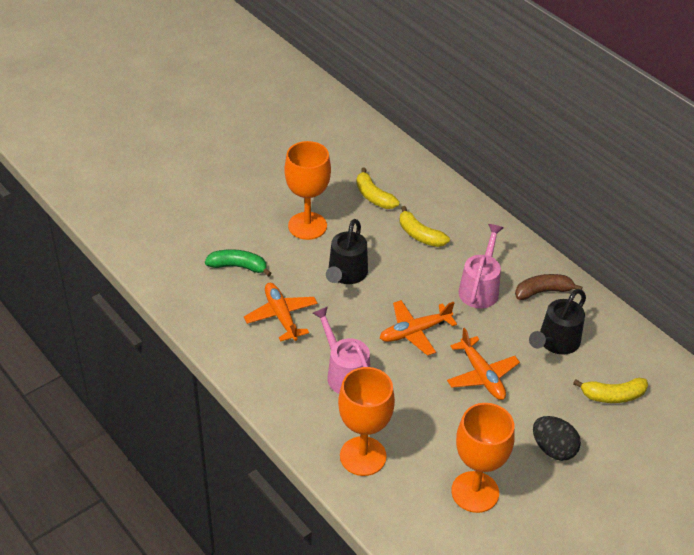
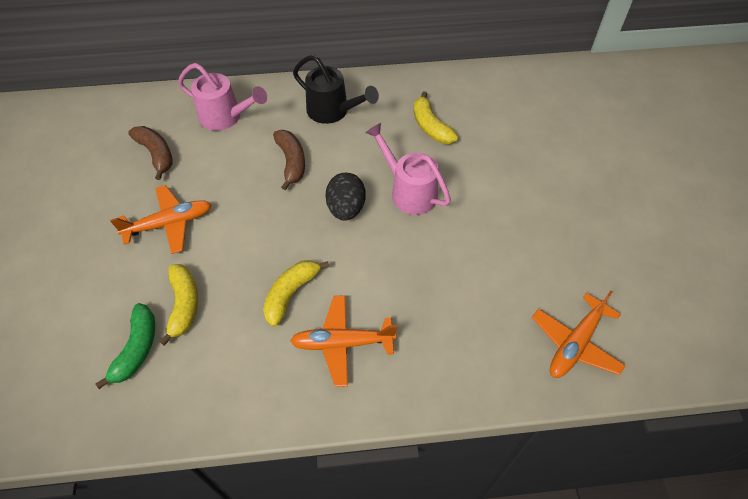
black watering can: [326,219,368,284] [529,289,586,355] = 2 -> [293,55,379,124] = 1
brown banana: [515,274,583,300] = 1 -> [128,126,173,180] [273,130,305,190] = 2
orange goblet: [284,141,331,240] [338,367,395,476] [451,403,515,513] = 3 -> none = 0

